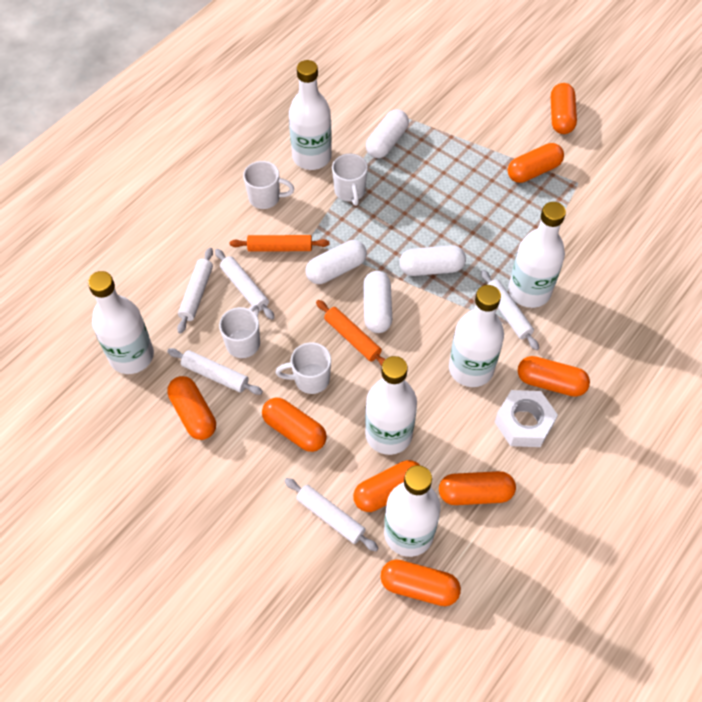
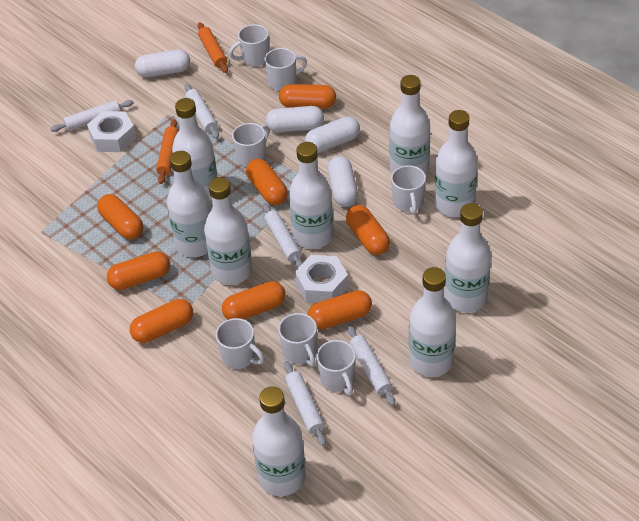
white bottle: [88,271,154,374] [289,60,332,170] [365,356,417,455] [384,465,441,557] [449,285,504,387] [508,202,566,308] = 6 -> [167,151,211,257] [172,98,218,201] [204,177,253,285] [252,387,306,496] [289,142,333,249] [389,75,430,175] [409,267,456,377] [435,110,478,217] [444,203,491,313] = 9
white mug: [219,305,260,358] [243,161,294,209] [276,342,331,394] [332,153,368,206] = 4 -> [216,318,265,369] [229,24,269,66] [232,123,269,167] [265,48,307,91] [278,313,317,367] [316,340,356,396] [391,165,426,215] = 7
white nut: [495,390,558,447] = 1 -> [87,111,136,152] [295,255,349,303] = 2

